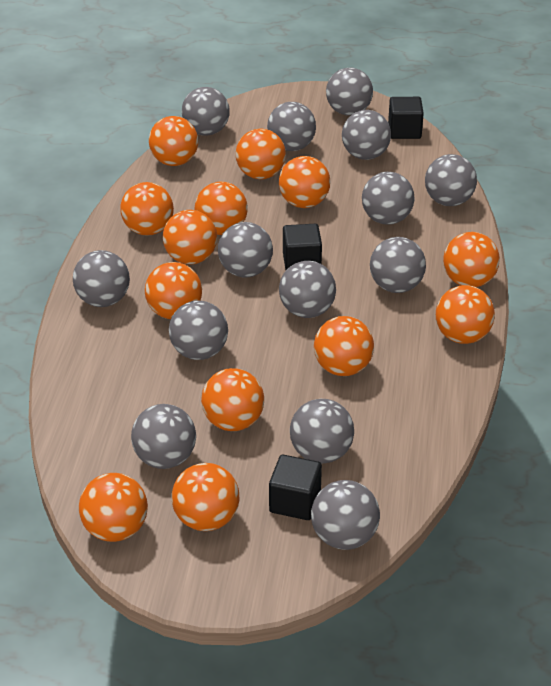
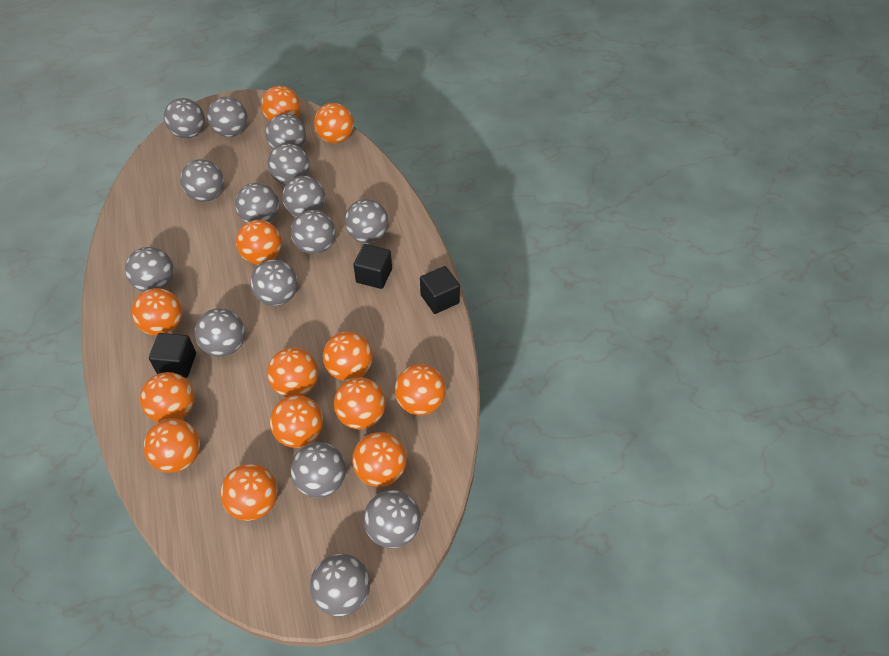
grey ball: [73,250,130,307] [131,404,196,469] [169,301,228,360] [182,87,230,136] [218,222,273,277] [267,102,316,151] [279,261,336,318] [290,399,354,463] [311,480,380,550] [326,68,373,116] [342,110,391,160] [362,172,415,225] [370,237,426,293] [425,154,477,206] = 14 -> [125,247,174,292] [164,98,205,138] [180,159,224,202] [195,308,245,357] [207,97,248,137] [235,183,279,223] [250,259,298,306] [266,114,306,149] [267,143,309,185] [282,176,325,217] [291,210,335,254] [291,442,346,498] [310,554,370,617] [345,199,388,243] [364,490,421,548] = 15

